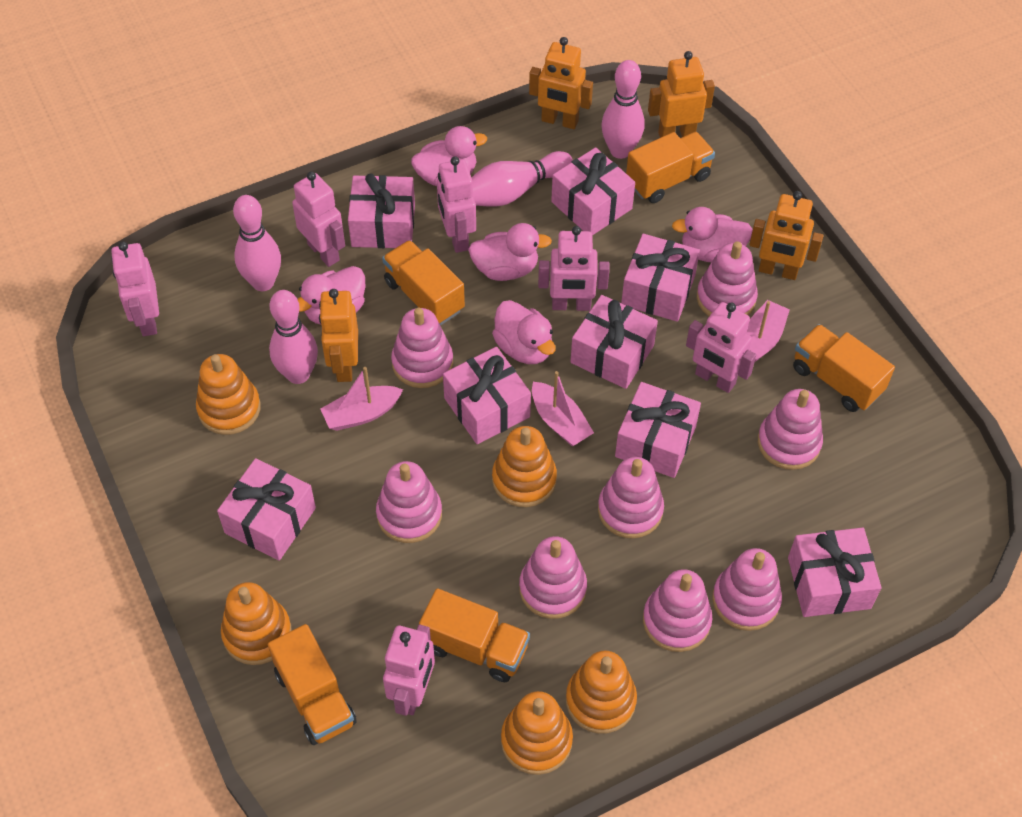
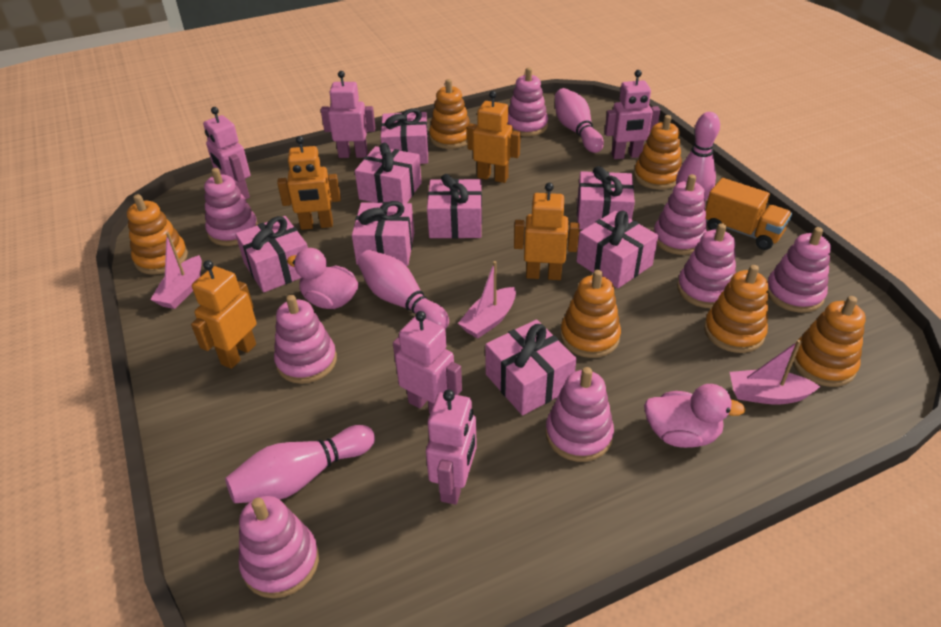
orange stacking toy: [196,354,261,435] [221,582,291,665] [492,426,557,507] [501,691,573,775] [566,650,637,734] = 5 -> [127,194,188,275] [429,79,470,149] [560,270,621,358] [634,115,682,190] [704,265,768,353] [791,296,866,387] = 6
orange truck: [268,624,357,745] [382,240,465,325] [419,588,530,682] [626,132,715,203] [793,324,895,412] = 5 -> [706,178,792,250] = 1
pink duck: [298,266,366,324] [411,126,487,186] [468,223,552,281] [492,300,556,364] [672,207,753,262] = 5 -> [287,248,359,309] [644,384,746,448] = 2
pink robot: [111,241,159,336] [292,172,345,267] [383,625,435,716] [437,156,476,253] [538,226,610,311] [686,302,756,393] = 6 -> [203,107,250,199] [321,71,376,158] [393,311,462,414] [426,390,477,505] [605,70,660,159] = 5

